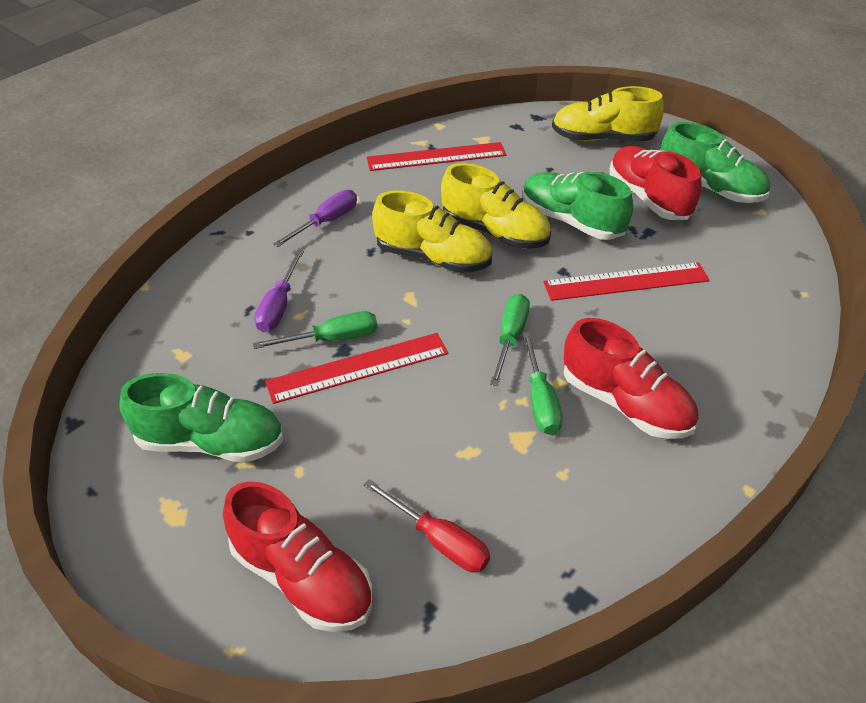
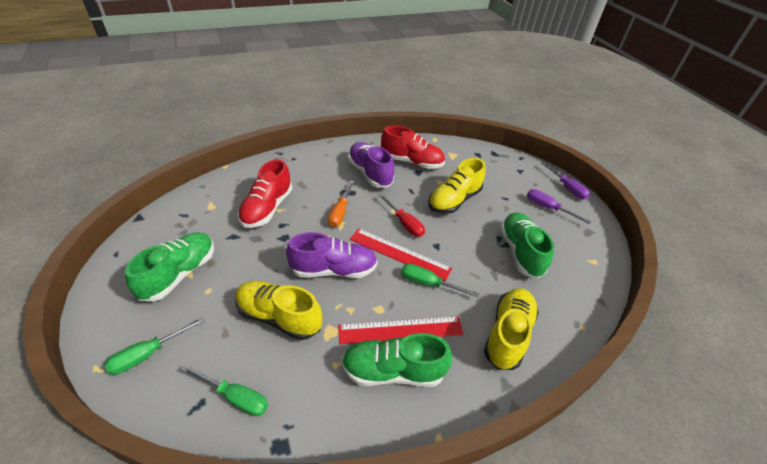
orange screwdriver: none = 0 -> [328,180,354,227] = 1
purple shoe: none = 0 -> [286,232,378,278] [348,142,394,188] = 2
red ruler: [265,333,448,404] [367,142,506,171] [543,262,710,301] = 3 -> [338,316,464,344] [350,228,452,281] = 2
red shoe: [223,482,373,632] [564,318,698,439] [609,146,702,220] = 3 -> [238,159,292,228] [381,126,445,169] = 2

